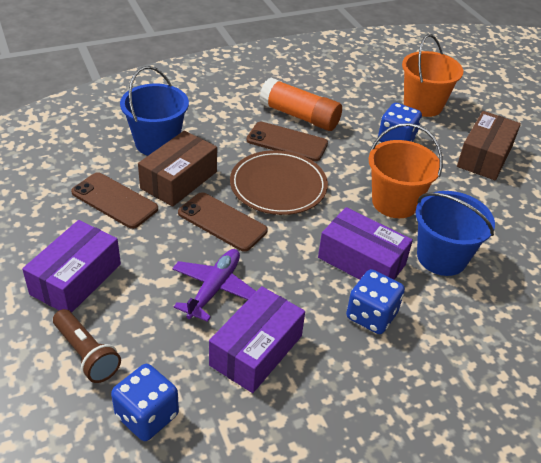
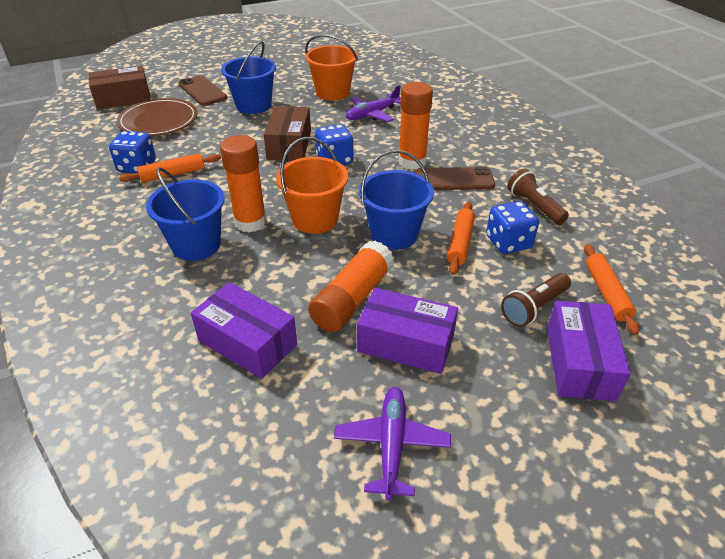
blue bucket: [120,66,189,155] [416,191,495,276] = 2 -> [146,167,225,261] [221,41,276,114] [359,150,434,250] = 3
brown flashlight: [53,309,121,383] = 1 -> [501,273,571,327] [507,168,569,225] = 2
brown phone: [71,172,158,229] [178,192,268,252] [247,122,328,161] = 3 -> [178,75,227,106] [416,167,495,190] = 2
orange glue stick: [259,78,342,131] = 1 -> [220,135,267,232] [308,241,394,332] [398,82,433,170] = 3
orange rolling pin: none = 0 -> [119,153,221,182] [447,202,475,275] [584,244,639,335] = 3
purple plane: [172,249,256,322] = 1 -> [334,387,451,501] [346,85,401,122] = 2

